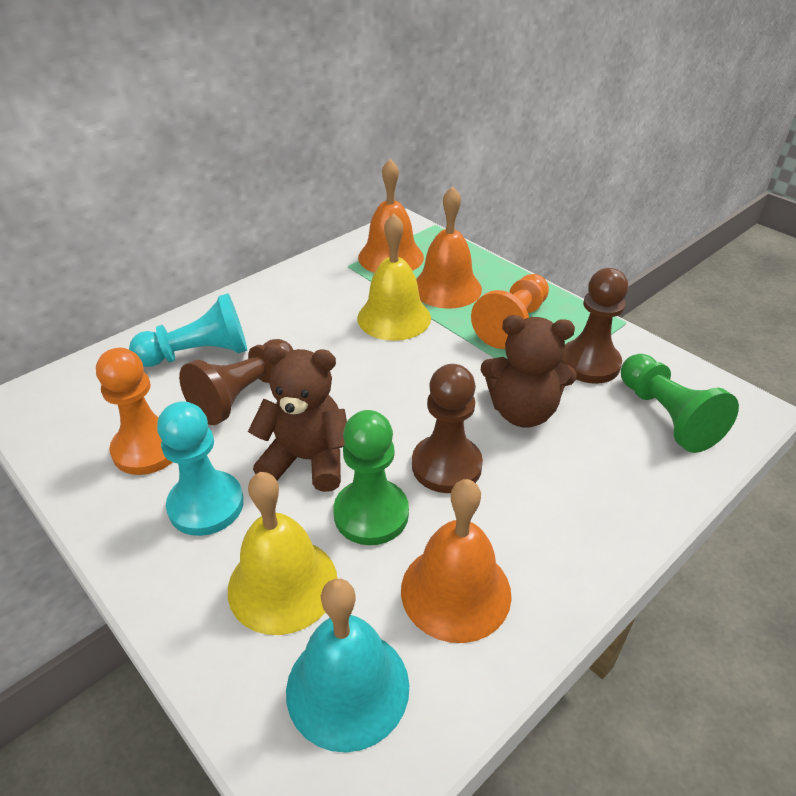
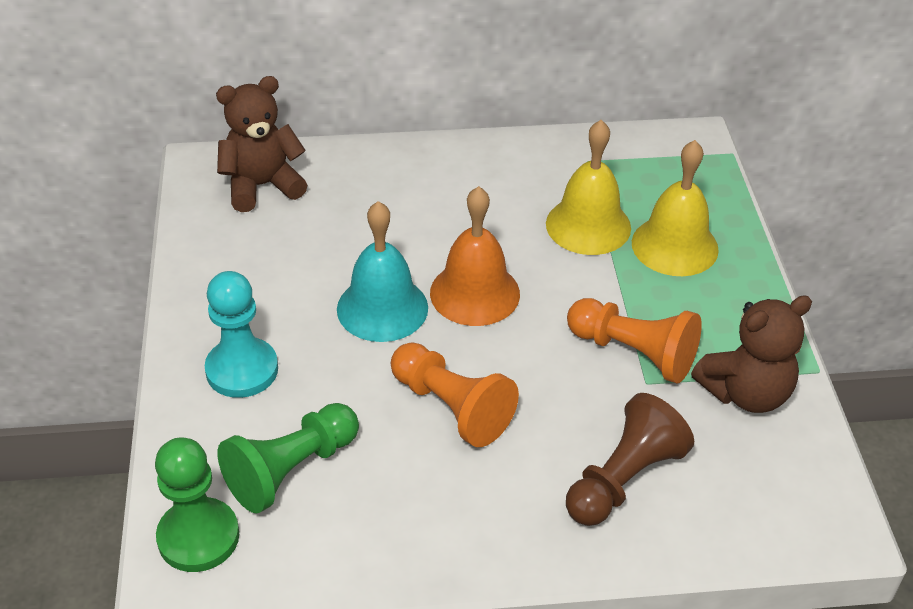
brown pawn: [179,339,293,425] [412,364,483,493] [561,268,628,384] = 3 -> [566,393,694,526] = 1
orange bell: [358,159,424,273] [401,479,512,643] [416,186,482,309] = 3 -> [430,186,520,326] = 1
turquoise pawn: [129,293,247,367] [157,401,244,536] = 2 -> [205,271,278,398] = 1

